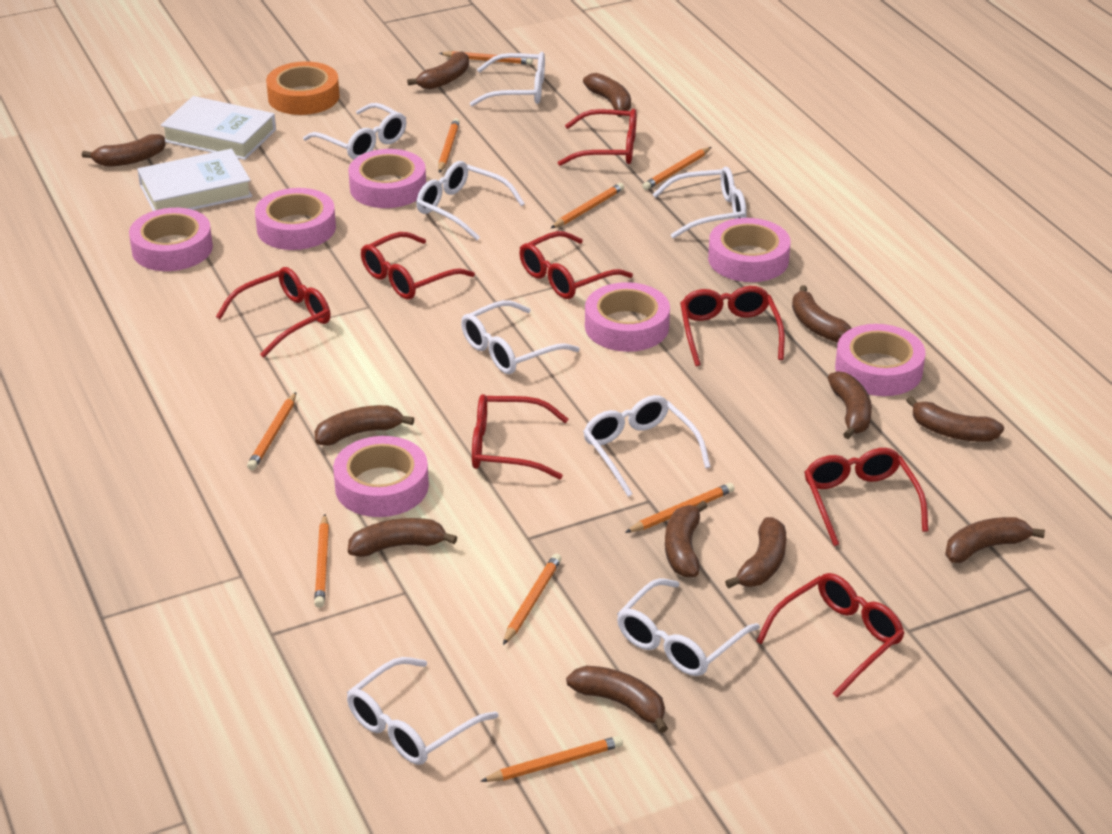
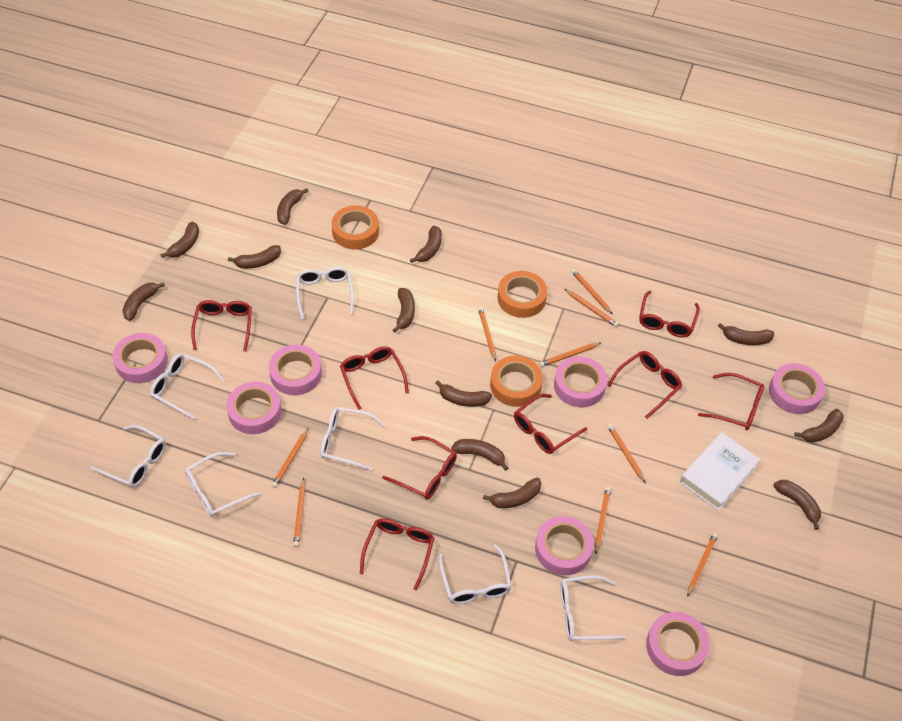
orange tape: [266,61,340,115] = 1 -> [332,205,379,249] [490,356,543,407] [497,271,547,318] = 3
white book: [137,149,252,211] [161,96,276,160] = 2 -> [680,432,760,511] = 1
white glasses: [303,103,406,160] [347,657,498,765] [416,161,525,240] [461,300,580,374] [470,52,545,106] [583,395,711,497] [617,578,760,676] [652,167,747,239] = 8 -> [90,425,166,487] [150,353,225,420] [185,452,261,517] [296,267,354,319] [320,407,385,471] [439,544,512,604] [560,575,626,641] = 7

